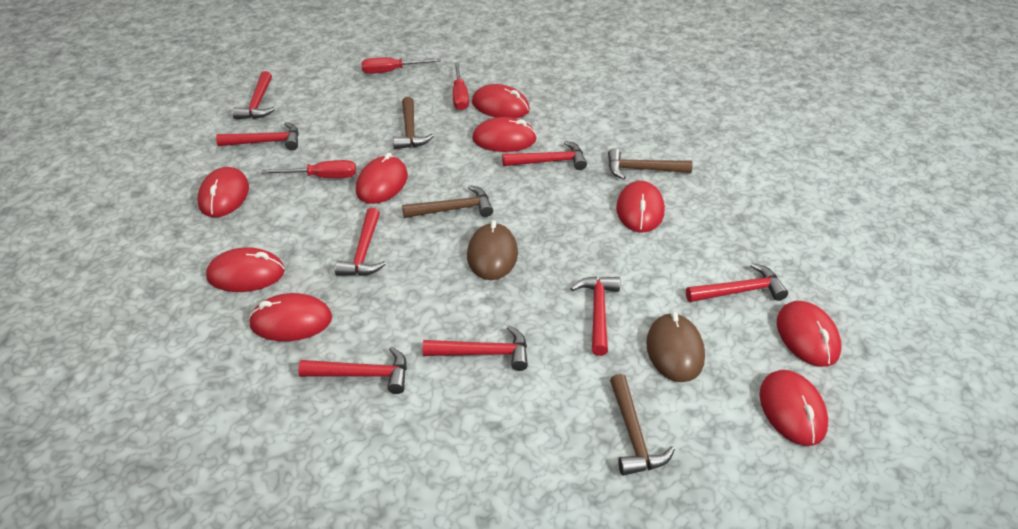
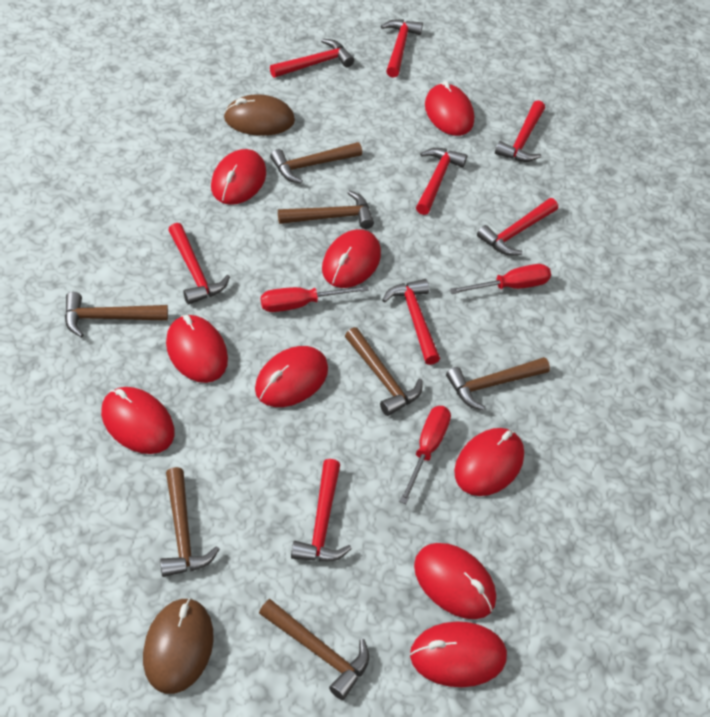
brown hammer: [393,97,434,149] [402,185,493,218] [608,148,693,180] [610,374,675,476] = 4 -> [65,292,168,338] [160,467,219,577] [259,599,369,700] [270,142,362,184] [278,190,374,229] [345,327,422,416] [446,357,550,410] = 7

